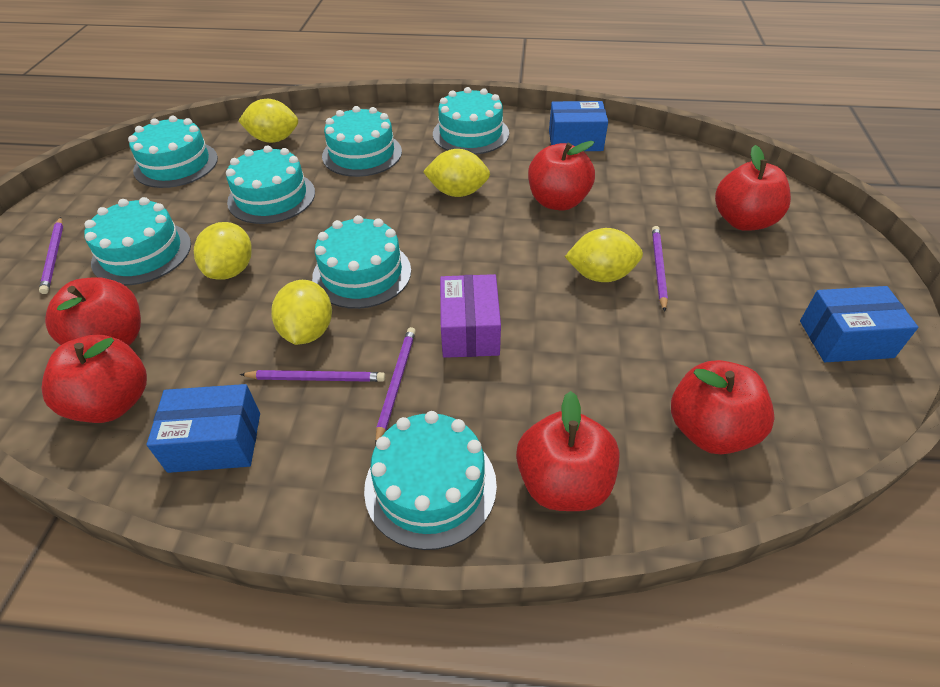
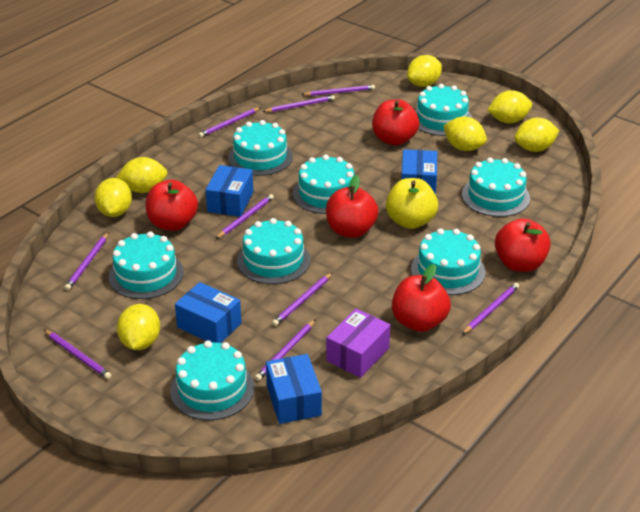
blue box: [147,384,260,473] [549,101,608,151] [800,286,918,362] = 3 -> [175,282,242,343] [206,165,254,217] [266,354,322,424] [401,149,437,194] = 4
purple pencil: [39,217,63,294] [240,370,385,382] [375,327,416,442] [652,226,668,312] = 4 -> [44,330,112,379] [65,232,109,290] [198,107,261,137] [216,194,274,239] [255,319,316,381] [262,95,335,112] [272,273,332,326] [301,85,375,96] [462,283,519,335] = 9
red apple: [41,335,147,423] [45,278,141,346] [516,391,620,511] [528,141,595,211] [671,360,775,454] [715,145,791,231] = 6 -> [146,180,198,231] [326,175,378,238] [372,99,419,145] [392,264,451,332] [495,218,551,272] = 5
turquoise cake: [84,197,191,285] [128,116,218,188] [226,145,315,224] [312,215,411,309] [322,106,402,177] [364,411,497,550] [433,87,509,155] = 7 -> [109,232,184,299] [170,340,254,420] [228,120,293,176] [237,218,310,284] [293,155,355,214] [411,228,485,295] [415,84,472,136] [462,157,530,217] = 8
yellow apple: none = 0 -> [386,178,438,229] = 1
yellow lemon: [194,222,252,280] [238,99,298,143] [271,280,332,345] [423,149,490,197] [565,228,643,282] = 5 -> [94,178,132,217] [116,157,168,193] [117,304,160,350] [407,55,442,87] [443,117,487,151] [488,90,532,124] [514,118,560,152] = 7

